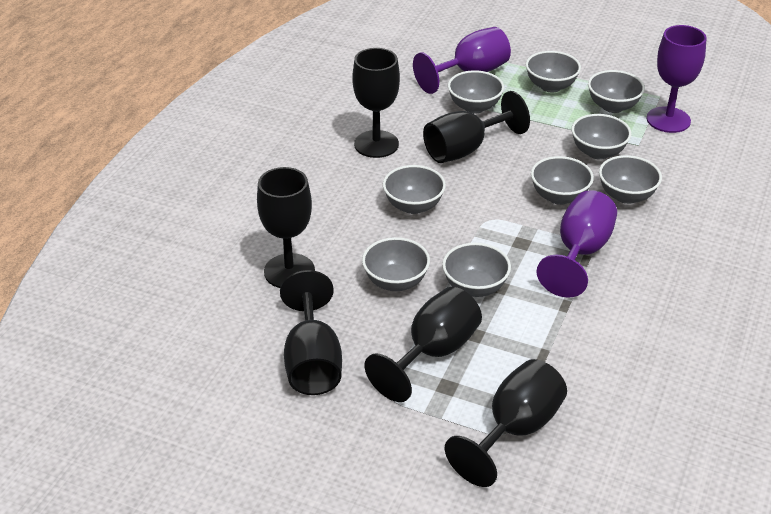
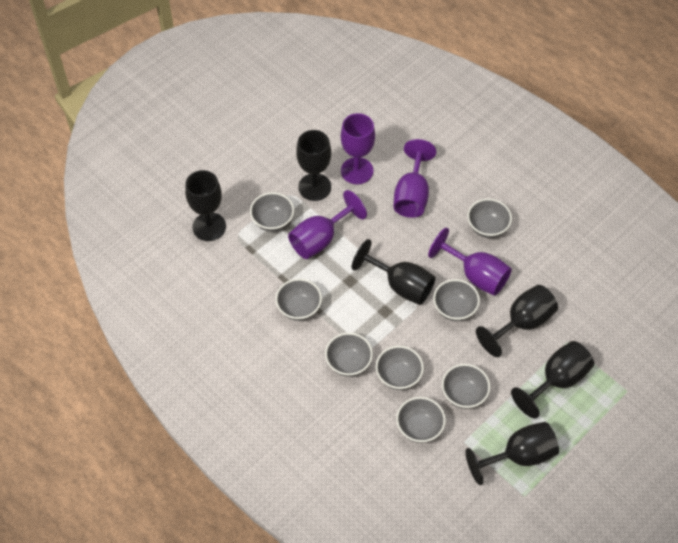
grey bowl: [362,237,430,291] [383,165,446,214] [442,243,511,297] [448,70,504,113] [526,51,581,92] [531,156,594,205] [571,114,632,160] [588,70,645,113] [599,155,662,204] = 9 -> [250,192,294,232] [275,279,322,321] [325,333,373,377] [376,346,424,390] [396,397,446,443] [433,279,480,321] [442,364,490,409] [467,199,512,238] = 8
purple goblet: [413,27,511,94] [537,190,617,298] [647,25,707,133] = 3 -> [288,190,367,259] [341,113,375,184] [393,139,436,218] [428,228,512,296] = 4

